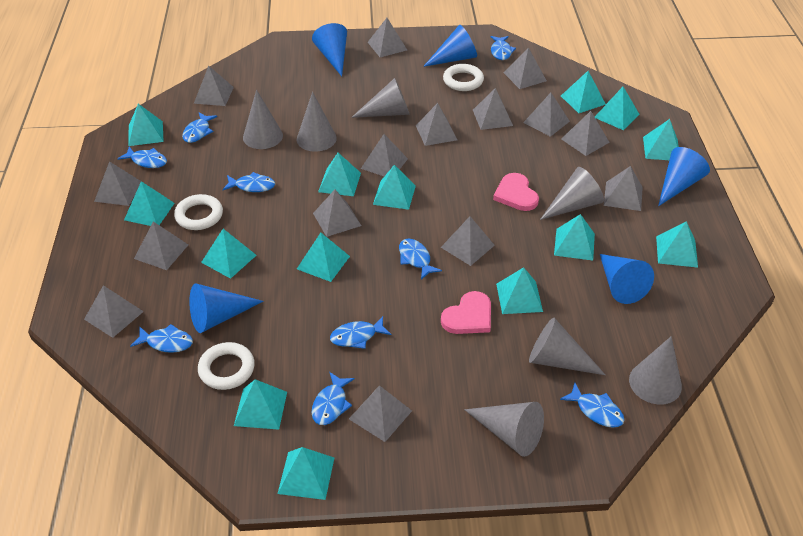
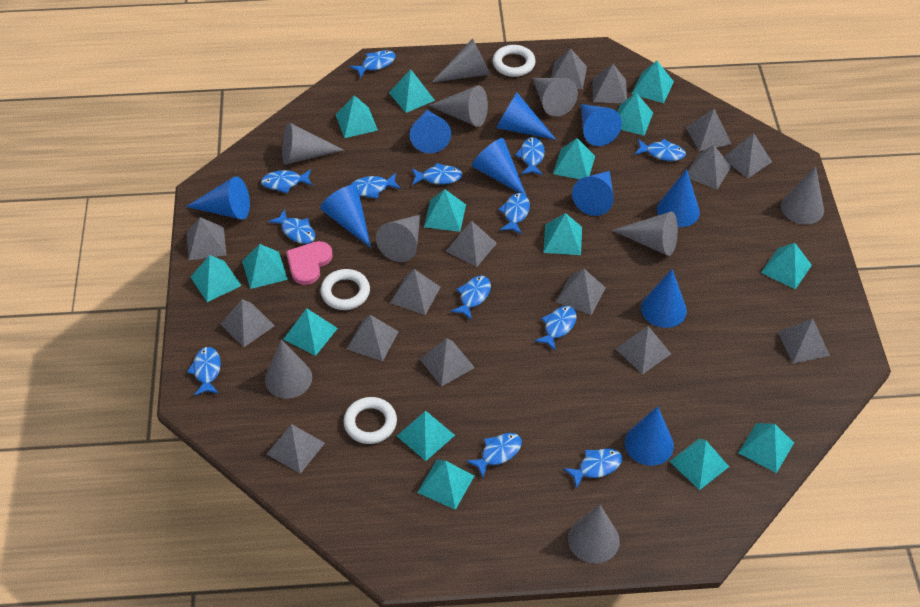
blue cone: [189,283,263,333] [312,23,347,76] [423,25,477,67] [600,254,654,304] [658,147,710,206] = 5 -> [186,176,250,220] [320,185,371,248] [410,110,451,153] [472,138,526,195] [496,93,556,140] [572,171,614,216] [581,104,622,146] [625,406,674,466] [641,269,687,328] [657,169,700,227] = 10
blue fish: [118,147,167,168] [130,324,193,353] [182,113,217,143] [223,172,275,192] [312,372,355,425] [330,316,391,349] [399,238,442,280] [490,36,516,60] [560,383,624,428] = 9 -> [187,347,221,396] [261,169,313,193] [268,209,315,244] [350,50,396,78] [351,173,401,199] [411,163,462,185] [451,276,491,320] [466,433,522,478] [498,193,530,234] [515,137,545,175] [534,306,577,351] [563,448,623,489] [635,139,686,161] = 13
grey cone: [243,89,283,149] [297,92,337,152] [351,78,410,118] [464,402,544,457] [529,317,605,375] [540,167,604,220] [629,336,682,405] = 7 -> [265,339,312,399] [282,123,344,165] [376,214,421,262] [428,86,488,127] [432,39,490,83] [532,78,578,117] [568,505,620,564] [612,211,678,256] [781,166,824,224] = 9
pink heart: [441,291,491,334] [493,173,539,211] = 2 -> [286,241,333,285] = 1
turquoise pyramid: [124,181,175,226] [129,104,164,146] [201,229,257,279] [234,379,287,430] [278,447,334,500] [297,232,350,282] [318,153,361,196] [373,165,416,210] [496,267,543,314] [554,214,595,261] [561,71,606,113] [595,87,639,130] [643,119,679,160] [656,221,698,268] = 14 -> [191,255,242,302] [242,244,288,289] [283,308,338,356] [336,95,378,138] [389,69,435,113] [397,411,455,461] [417,459,474,510] [424,189,466,232] [543,213,582,255] [553,138,595,179] [617,93,653,136] [632,61,674,103] [669,439,729,490] [738,423,794,473] [761,243,812,290] = 15

